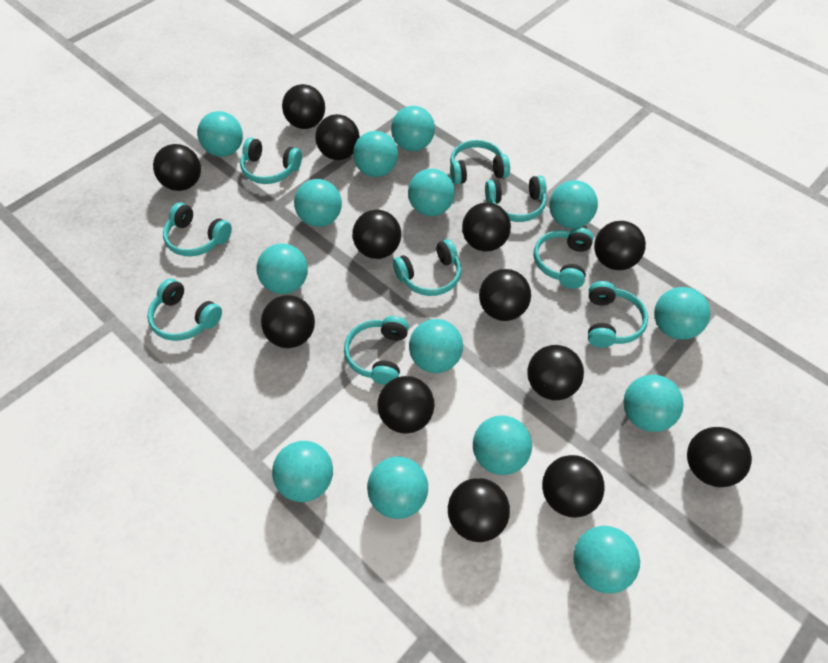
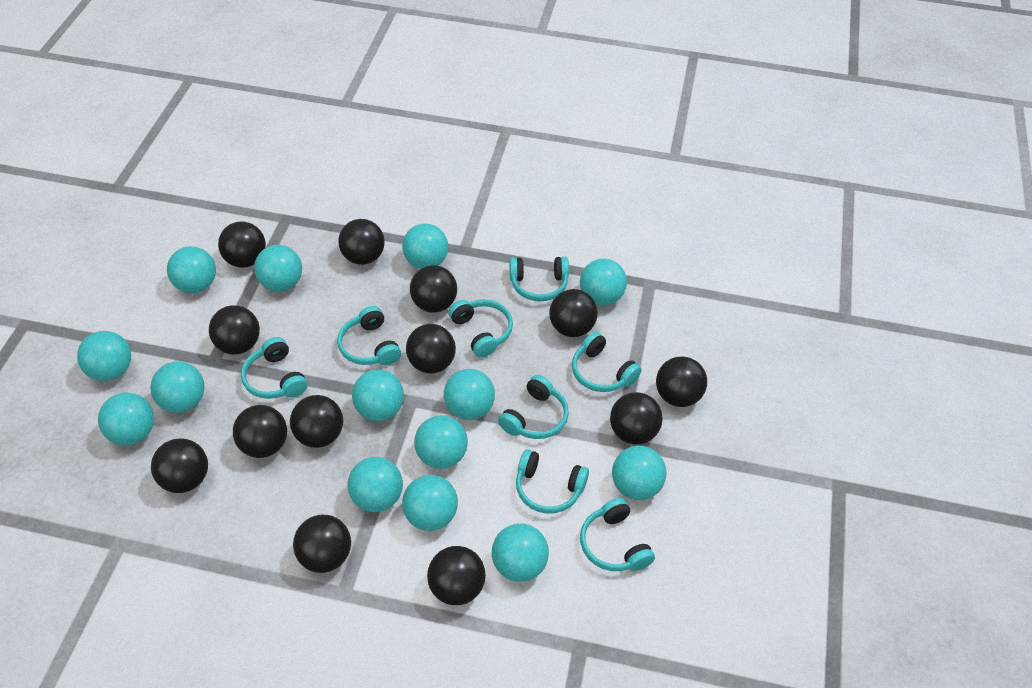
turquoise headphones: [147,278,222,341] [163,202,232,257] [240,137,302,184] [344,316,409,385] [393,239,461,296] [450,140,510,185] [485,175,547,222] [534,227,593,289] [588,281,648,348] = 9 -> [241,337,308,399] [337,306,401,365] [448,299,513,358] [498,375,569,439] [509,257,569,301] [516,449,589,514] [572,332,642,392] [580,498,655,571] = 8

